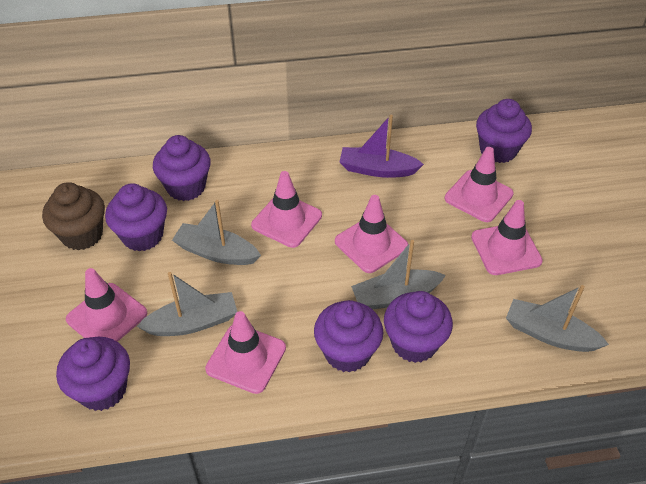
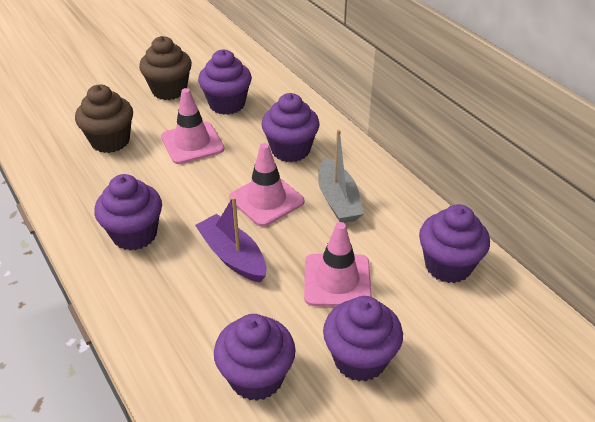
brown cupcake: [42,182,105,250] = 1 -> [75,84,133,153] [139,36,192,100] = 2
grey boat: [136,272,237,336] [172,200,261,265] [351,240,446,309] [506,285,609,352] = 4 -> [318,129,364,223] = 1
pink traffic cone: [66,268,147,342] [205,311,286,394] [251,171,322,248] [335,195,408,273] [445,147,514,222] [471,200,543,275] = 6 -> [161,88,224,164] [229,143,304,227] [304,222,372,307] = 3

